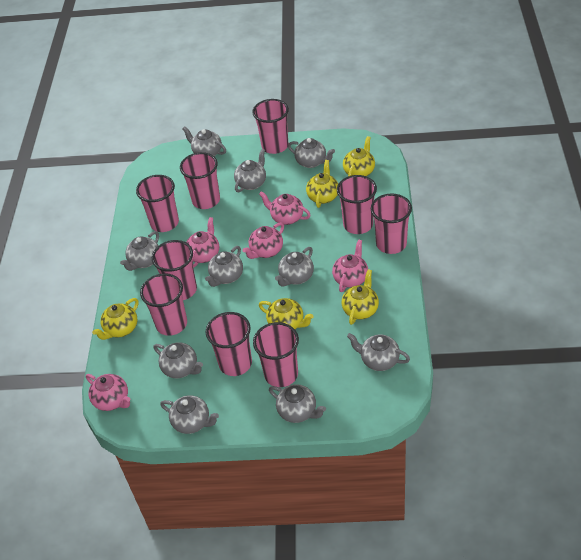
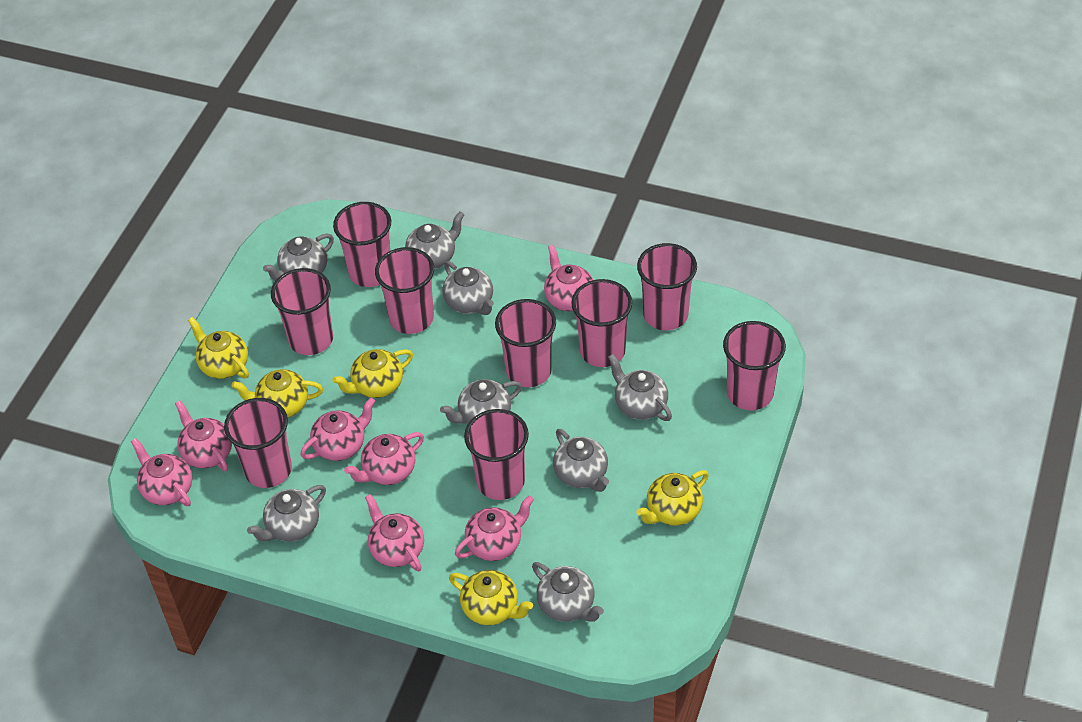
grey teapot: [120,231,159,271] [154,342,203,378] [160,395,219,434] [182,126,226,156] [205,246,243,287] [234,149,266,192] [269,384,326,423] [275,247,314,286] [288,138,335,168] [347,333,410,371] = 10 -> [247,485,326,542] [263,234,334,281] [405,211,464,269] [440,379,522,424] [442,261,494,315] [532,562,604,622] [553,429,609,492] [608,354,672,421] = 8
pink teapot: [86,374,130,411] [186,217,219,268] [242,222,284,259] [259,191,311,225] [332,239,368,292] = 5 -> [131,438,192,506] [175,400,232,471] [300,398,375,461] [344,432,424,485] [365,494,424,571] [455,495,534,561] [544,245,593,311] = 7

